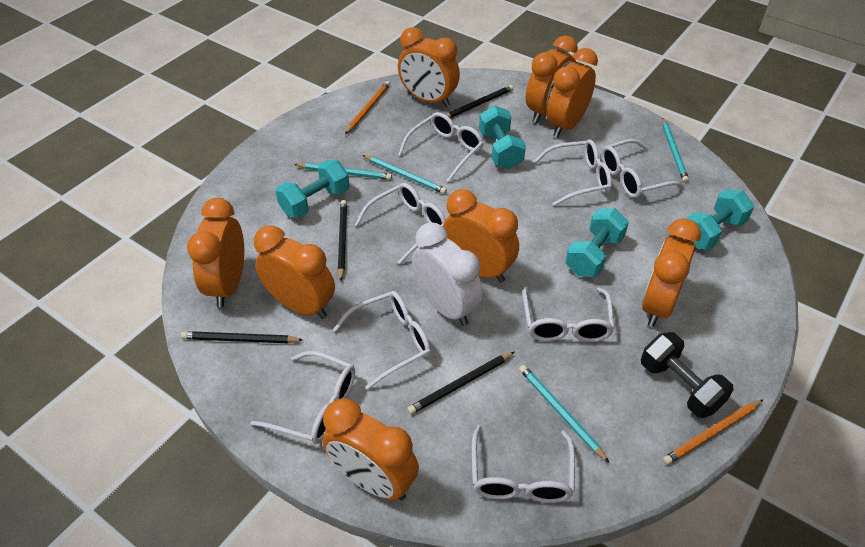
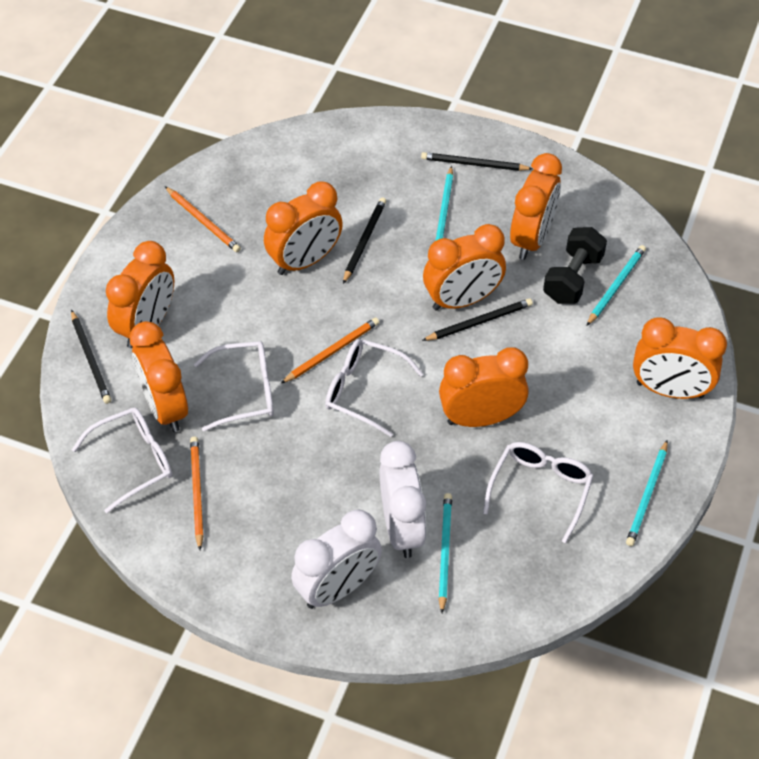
orange clock: [187,198,244,307] [254,226,335,319] [322,398,419,501] [398,27,460,107] [443,189,519,283] [526,35,578,123] [547,48,598,138] [642,218,701,327] = 8 -> [106,241,174,348] [130,321,188,432] [264,181,343,275] [423,224,506,311] [439,347,529,427] [510,153,562,260] [633,317,727,399] = 7
orange pencil: [345,81,390,134] [663,400,763,465] = 2 -> [165,186,241,252] [190,437,203,550] [280,318,379,384] = 3
turquoise dumbbell: [276,160,350,218] [479,105,526,169] [565,208,629,277] [686,189,754,250] = 4 -> none = 0
white clock: [412,222,483,326] = 1 -> [291,510,382,609] [380,441,427,558] = 2
white glasses: [250,351,355,444] [333,291,431,390] [355,183,446,264] [398,112,484,182] [472,425,575,503] [523,286,615,342] [533,139,612,206] [601,139,685,198] = 8 -> [72,407,172,513] [194,341,274,432] [325,339,423,437] [483,442,593,543] = 4

